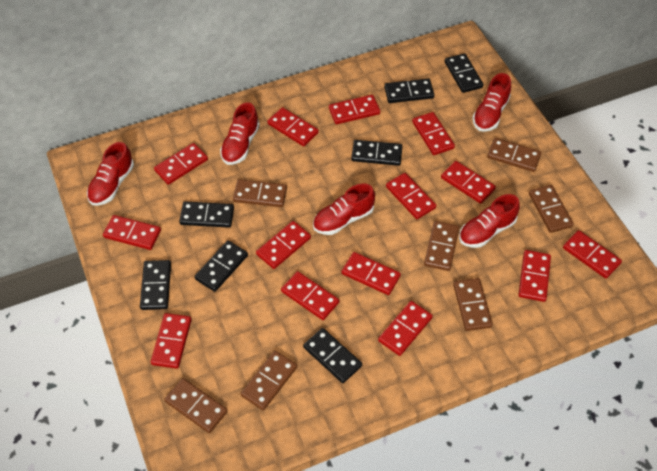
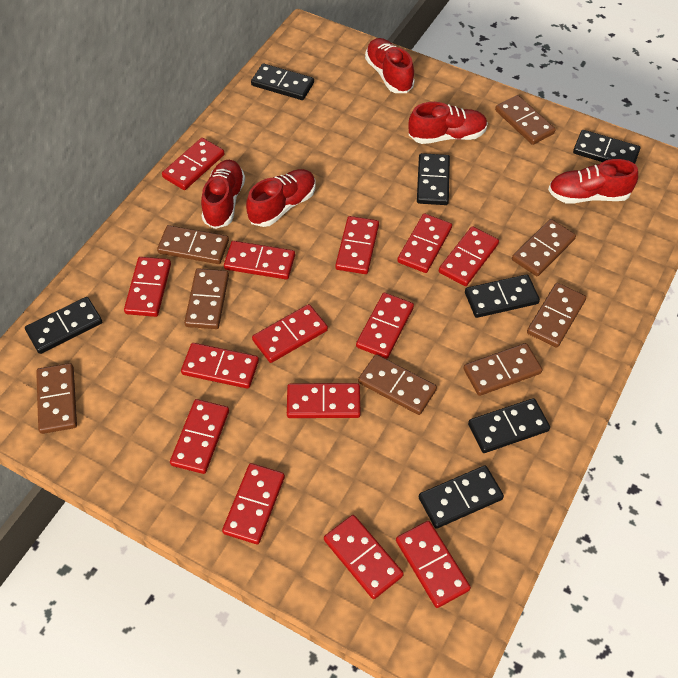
brown domino: [164,378,228,433] [233,179,287,207] [241,351,297,410] [424,221,459,271] [453,278,493,331] [487,138,541,172] [529,185,574,233] = 7 -> [36,363,77,434] [157,225,229,264] [184,268,229,329] [358,354,437,415] [464,343,542,396] [495,95,555,145] [512,219,576,276] [527,283,586,348] = 8

